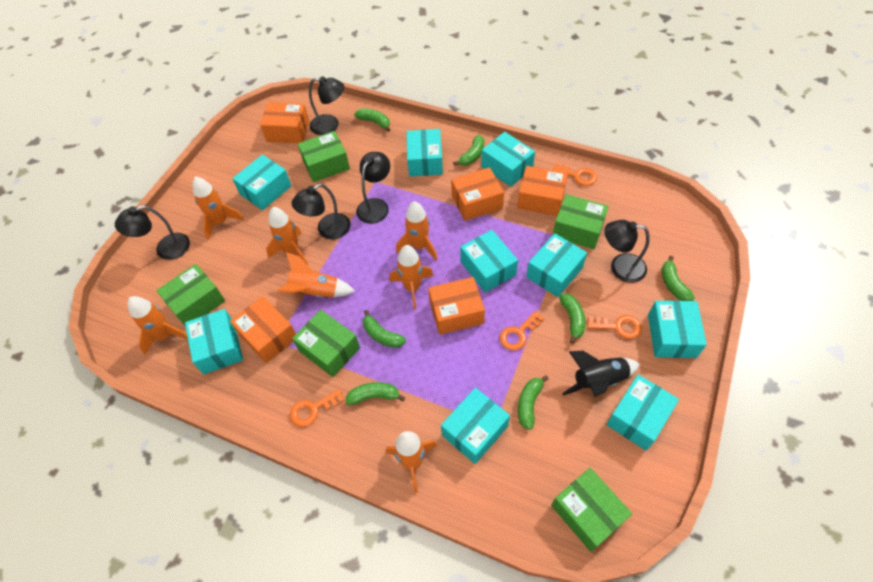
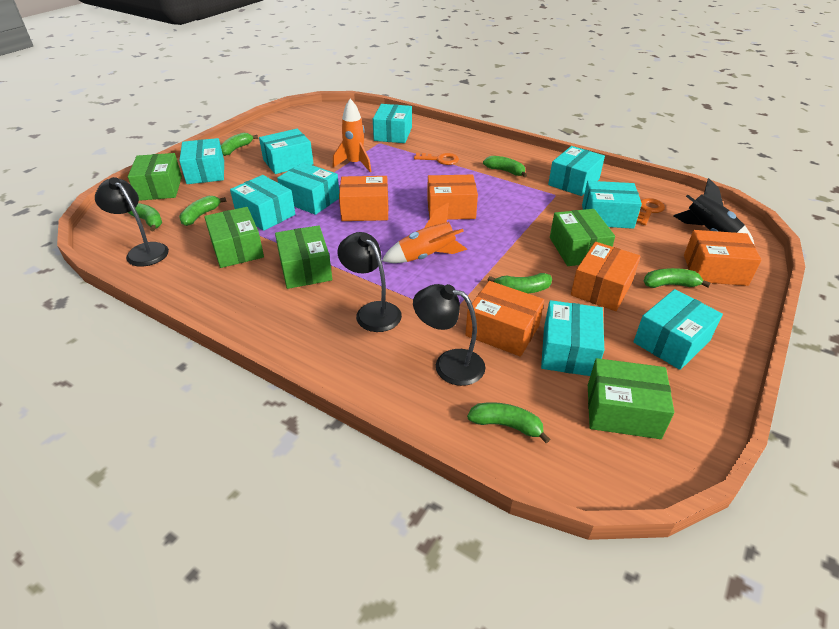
black lamp: [115,205,190,260] [292,184,351,239] [309,76,345,135] [356,152,390,224] [604,220,650,283] = 5 -> [95,177,169,267] [337,232,402,332] [413,284,485,386] = 3
orange key: [290,389,345,427] [500,311,545,351] [552,163,597,186] [587,315,642,339] = 4 -> [414,153,459,165] [636,198,665,225] = 2
orange rocket: [127,296,188,355] [193,176,244,240] [266,207,308,265] [278,252,355,298] [386,431,437,493] [390,245,433,310] [396,201,438,261] = 7 -> [333,99,372,172] [382,203,467,263] = 2

